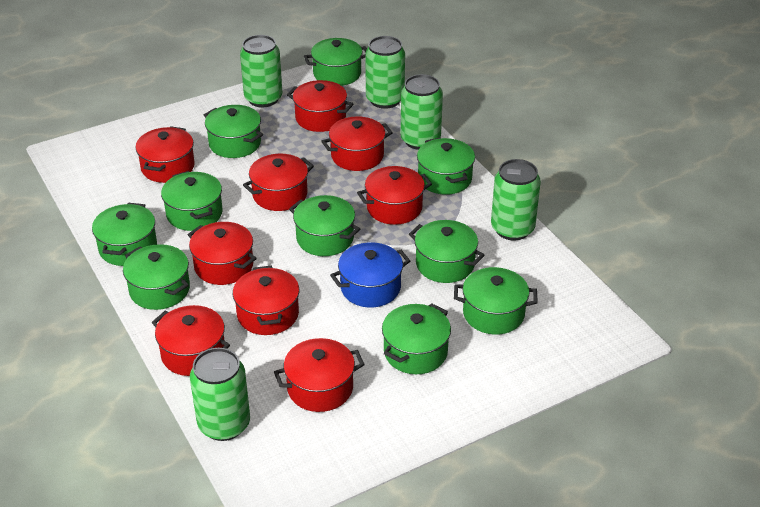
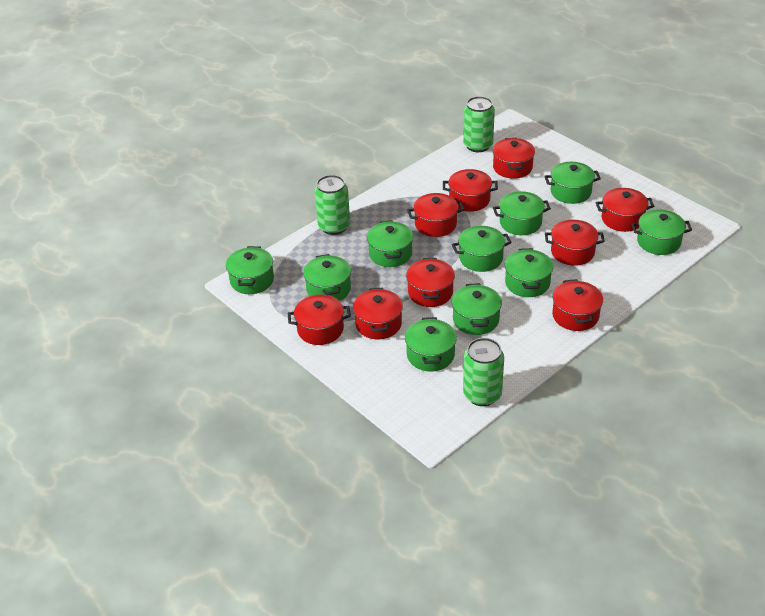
blue pot: [330,242,410,307] = 1 -> none = 0
green can: [190,348,250,441] [240,35,282,107] [365,36,405,109] [401,74,443,150] [491,159,541,240] = 5 -> [314,175,350,235] [463,96,495,152] [463,338,504,406] = 3

